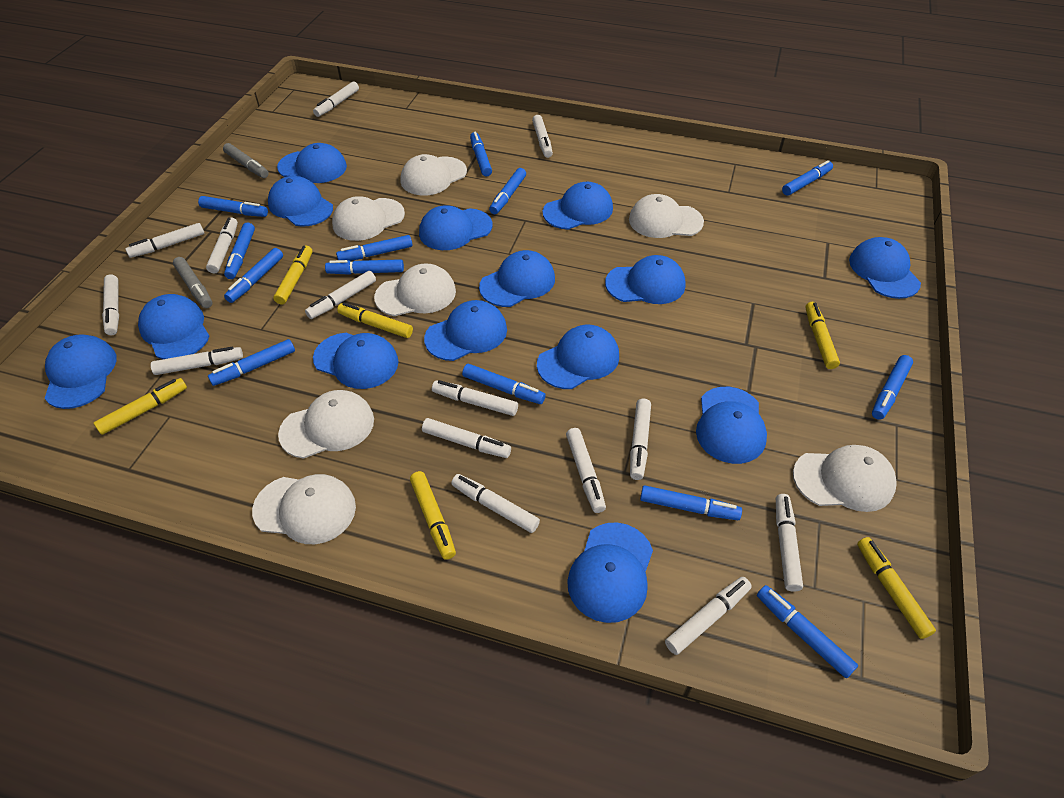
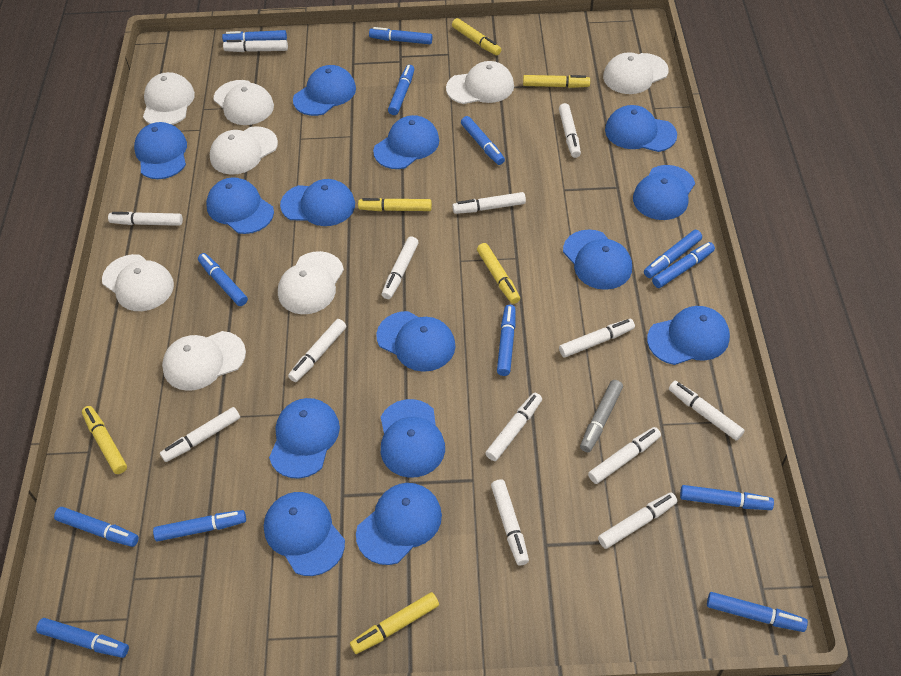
grey marker: [173,257,213,308] [223,143,269,178] = 2 -> [580,380,623,452] = 1
white cap: [252,474,356,544] [278,390,374,459] [332,196,405,241] [374,263,456,316] [400,154,467,195] [629,194,704,238] [793,445,897,512] = 7 -> [102,254,174,311] [143,72,195,125] [162,331,246,391] [210,126,278,175] [213,80,274,125] [278,251,344,314] [446,61,514,104] [603,52,669,94] = 8
white marker: [102,274,119,335] [125,223,204,258] [151,346,243,375] [206,217,238,273] [305,271,376,319] [313,81,359,117] [422,418,511,458] [432,380,518,416] [451,474,540,533] [532,115,553,158] [566,428,606,513] [630,399,651,480] [665,577,752,655] [776,494,803,592] = 14 -> [108,212,183,226] [160,407,240,462] [223,40,288,52] [288,319,346,382] [382,236,419,299] [452,192,526,214] [485,393,542,461] [491,479,529,565] [559,103,581,158] [559,319,635,357] [588,427,661,484] [598,492,677,549] [669,381,745,441] = 13

